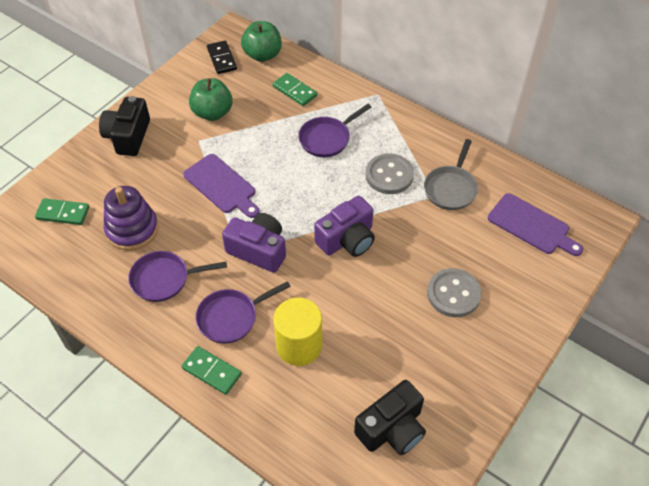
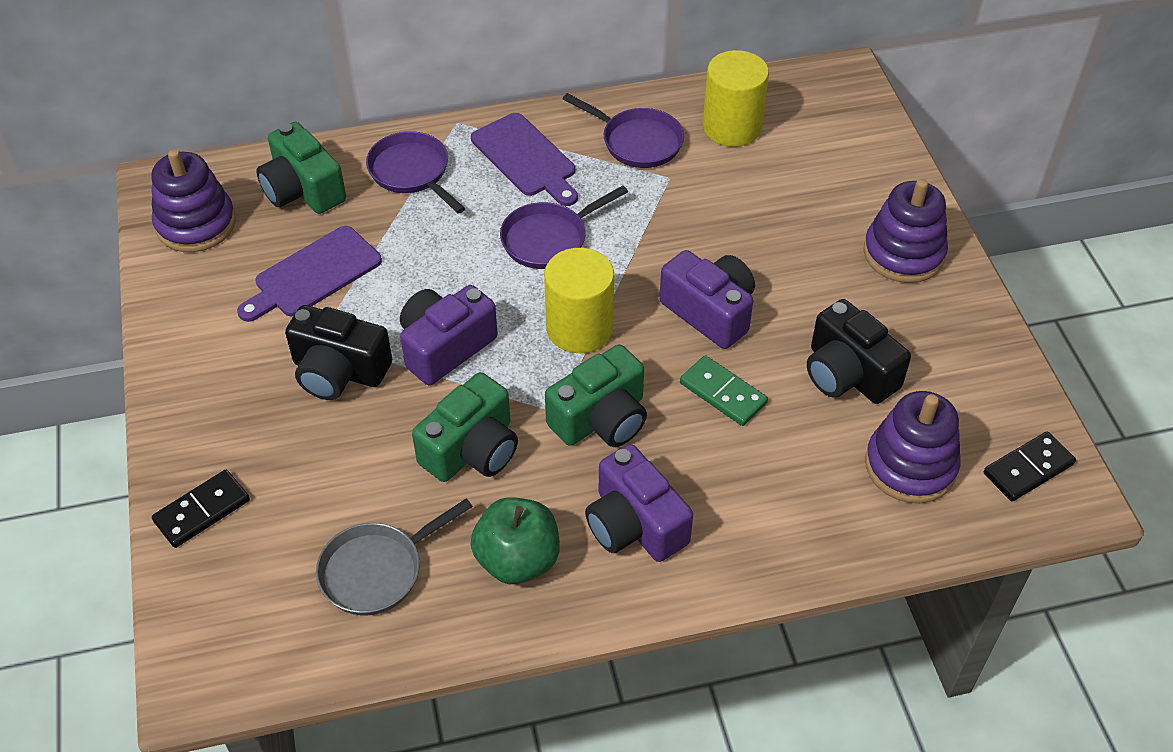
black domino: [207,41,237,74] = 1 -> [152,470,250,548] [984,432,1076,502] = 2
green apple: [189,78,233,121] [241,21,282,62] = 2 -> [471,497,560,584] = 1
green camera: none = 0 -> [256,122,346,214] [412,372,518,482] [545,344,647,447] = 3
green domino: [35,198,89,225] [182,346,242,395] [273,73,317,106] = 3 -> [680,355,768,426] = 1
grey button: [366,154,414,194] [427,268,482,317] = 2 -> none = 0
purple camera: [222,213,286,273] [314,196,375,257] = 2 -> [400,285,498,385] [585,444,693,562] [659,250,755,349] = 3
purple stacking toy: [104,186,159,251] = 1 -> [151,149,236,252] [863,179,948,283] [865,391,961,503] = 3
yellow cylinder: [273,297,322,366] = 1 -> [544,248,614,353] [703,50,769,147] = 2

